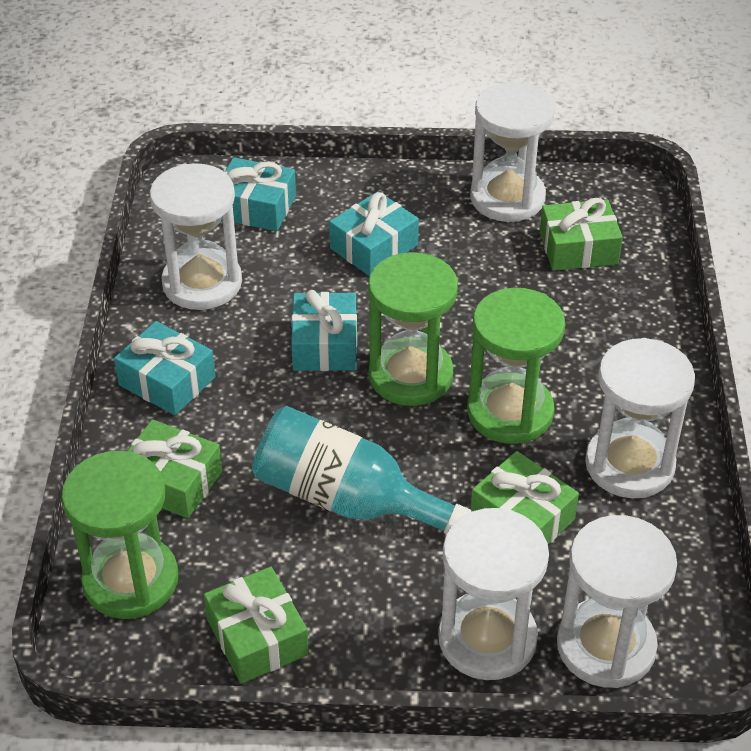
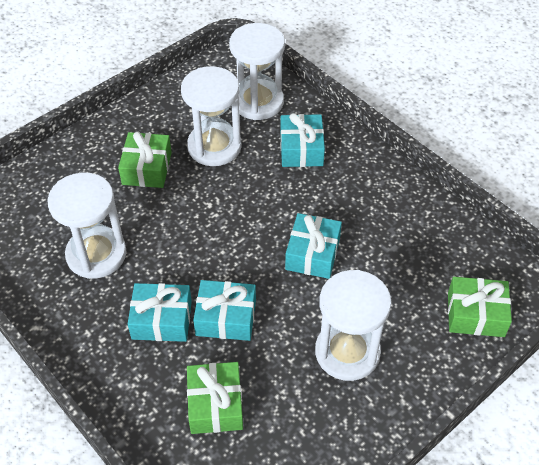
green gift: [127,419,222,518] [204,567,309,684] [471,451,579,544] [540,198,623,271] = 4 -> [118,131,172,188] [187,362,243,434] [448,277,512,337] = 3
green hourglass: [61,451,178,619] [368,252,458,406] [467,288,565,444] = 3 -> none = 0
turquoise bottle: [252,406,472,534] = 1 -> none = 0
white hourglass: [150,163,242,310] [438,508,549,680] [470,82,555,222] [557,515,677,688] [585,338,695,498] = 5 -> [47,172,126,279] [181,66,242,166] [229,23,285,120] [315,270,391,381] = 4

